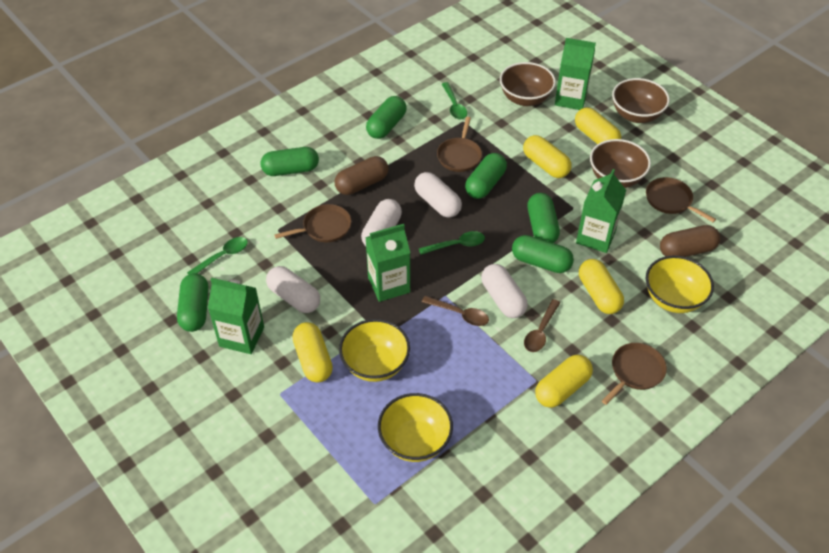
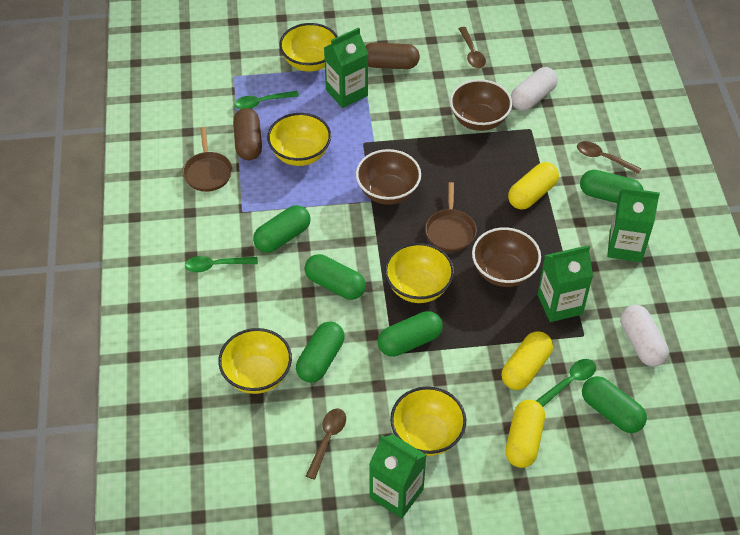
brown pan: [274,204,351,242] [437,117,482,172] [602,343,667,405] [646,177,716,222] = 4 -> [183,127,232,192] [425,182,477,252] = 2
brown spoon: [422,296,489,326] [524,299,560,352] = 2 -> [306,408,346,480] [458,27,486,68] [577,141,641,174] = 3
white capsule: [266,266,320,313] [361,199,402,246] [414,172,462,218] [481,264,528,318] = 4 -> [511,67,558,111] [621,305,669,367] = 2
yellow bowl: [339,319,410,382] [378,393,453,462] [646,256,714,313] = 3 -> [218,328,292,394] [267,113,331,166] [279,23,338,71] [384,243,454,303] [390,386,466,456] = 5
yellow capsule: [292,322,333,383] [523,135,572,178] [535,355,593,408] [575,107,621,144] [579,259,624,314] = 5 -> [501,332,553,390] [506,400,545,468] [508,162,559,210] = 3

